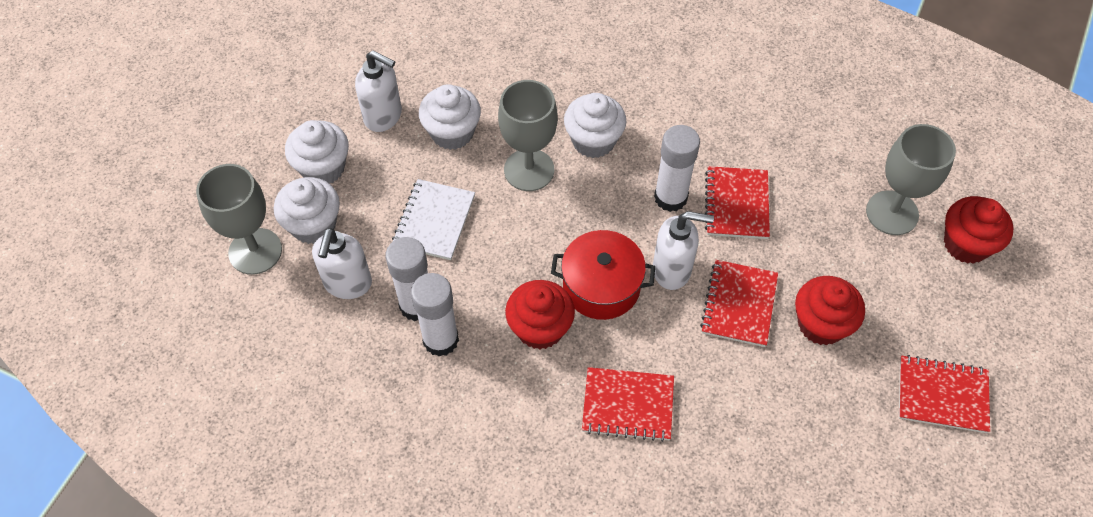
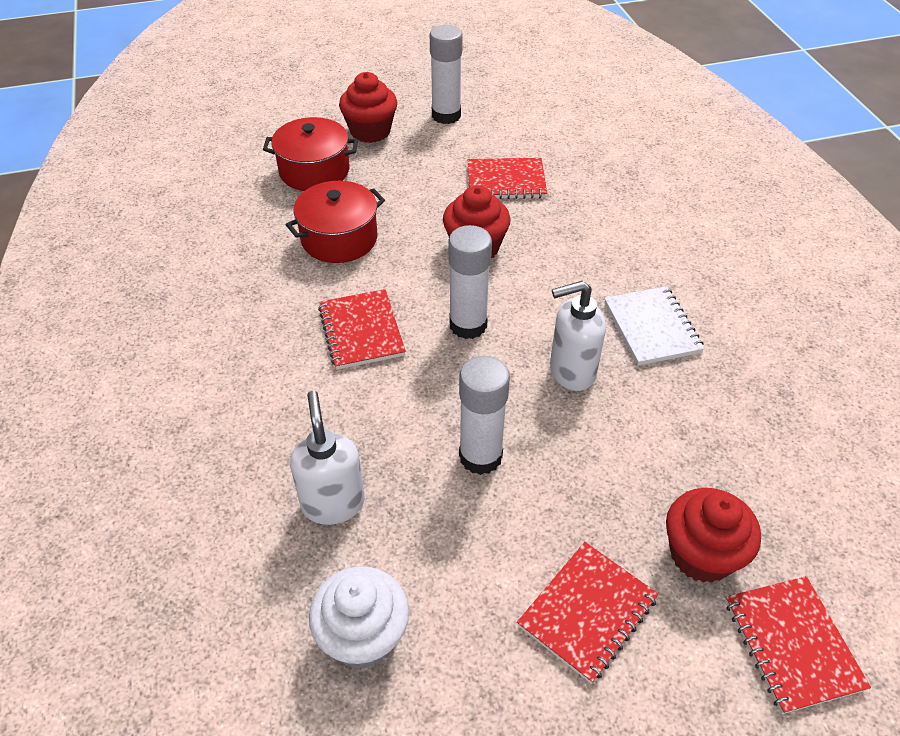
grey goblet: [196,164,282,275] [498,80,558,191] [866,124,956,235] = 3 -> none = 0
red pot: [551,230,655,320] = 1 -> [263,117,358,191] [286,181,385,263] = 2
white cupcake: [274,177,340,244] [285,120,349,183] [419,84,481,150] [564,93,626,158] = 4 -> [309,566,409,669] = 1
white soap dispenser: [312,227,372,299] [355,50,402,132] [653,211,714,290] = 3 -> [290,391,365,525] [550,281,606,391] = 2

